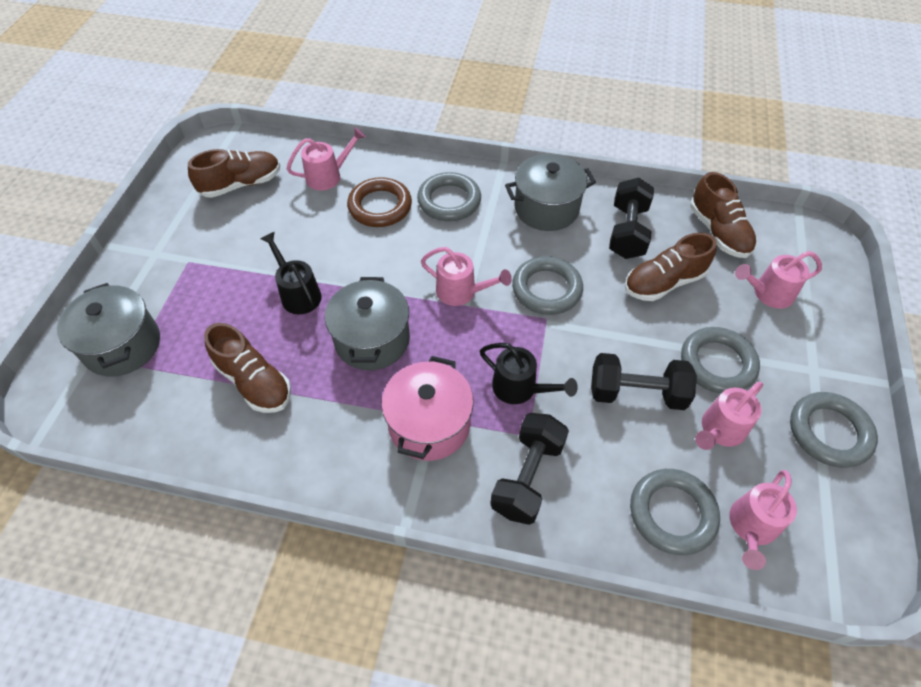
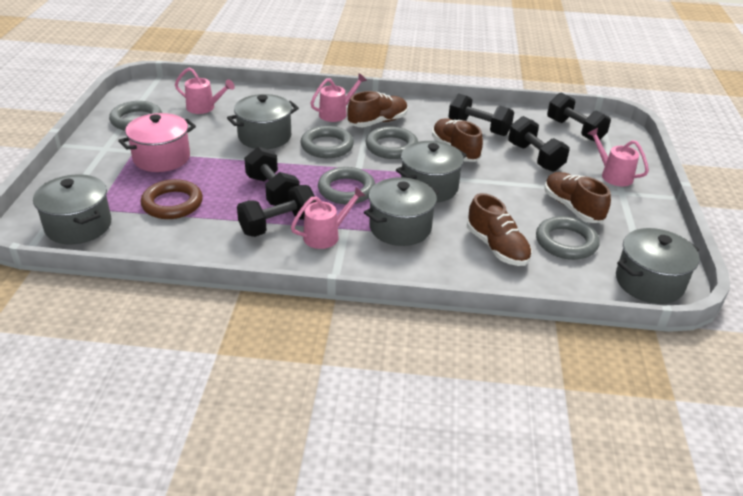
black dumbbell: [490,413,569,525] [591,353,697,410] [609,178,654,259] = 3 -> [237,185,317,237] [244,147,300,206] [448,93,514,136] [508,116,570,172] [547,93,611,142] = 5
black watering can: [260,232,322,314] [480,343,578,404] = 2 -> none = 0
grey pot: [57,283,160,377] [325,277,410,371] [505,154,596,231] = 3 -> [33,174,111,244] [227,94,299,149] [364,177,439,246] [396,141,467,203] [616,228,699,304] = 5
pink watering can: [286,127,366,191] [421,247,512,306] [695,382,763,450] [729,470,797,570] [735,251,822,309] = 5 -> [175,68,235,114] [291,187,366,249] [310,74,367,122] [587,128,649,186] = 4

